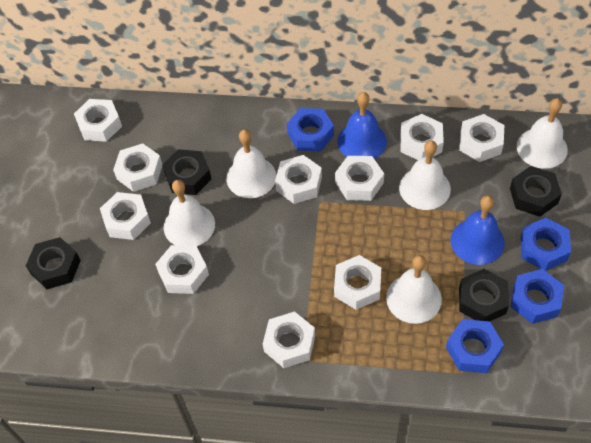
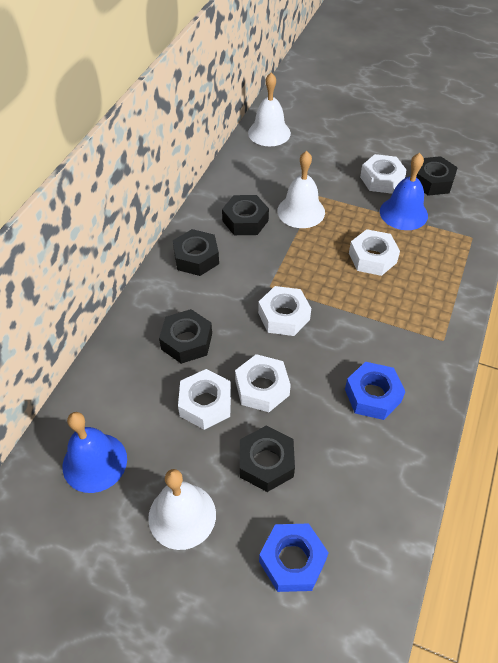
black nut: [26,237,81,289] [162,149,211,195] [459,269,509,322] [510,166,562,217] = 4 -> [159,309,212,364] [173,229,219,276] [222,195,269,235] [240,426,295,492] [416,156,458,196] = 5
blue nut: [287,108,334,151] [446,319,504,373] [511,269,564,324] [521,218,571,271] = 4 -> [259,524,329,592] [345,362,406,420] = 2
white bell: [164,180,215,246] [226,129,276,198] [386,255,442,324] [399,140,451,210] [517,98,568,169] = 5 -> [148,469,216,550] [248,73,291,146] [277,151,325,228] = 3
white nut: [74,99,122,142] [100,192,151,240] [113,143,162,192] [155,245,209,294] [263,312,315,368] [275,155,322,204] [334,255,381,310] [335,156,384,201] [400,114,444,160] [459,114,504,162] = 10 -> [178,369,231,430] [235,354,291,412] [258,286,311,336] [349,229,400,276] [360,154,407,194] = 5

